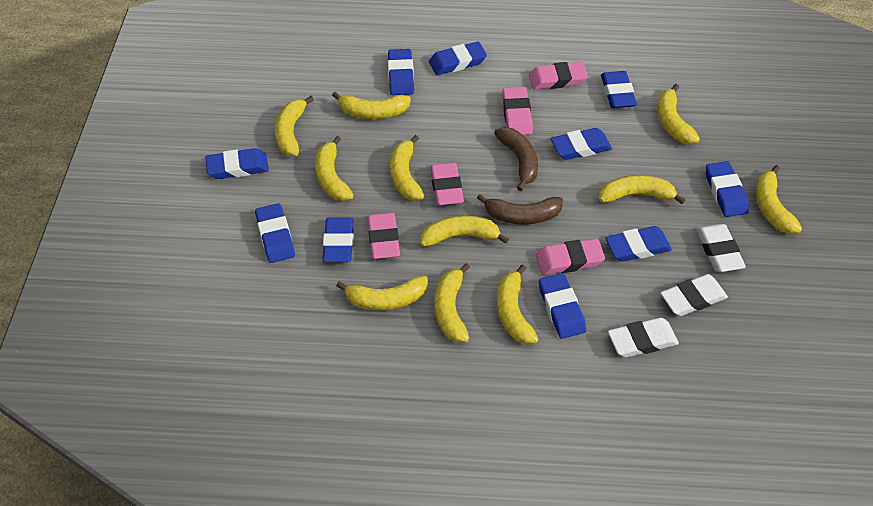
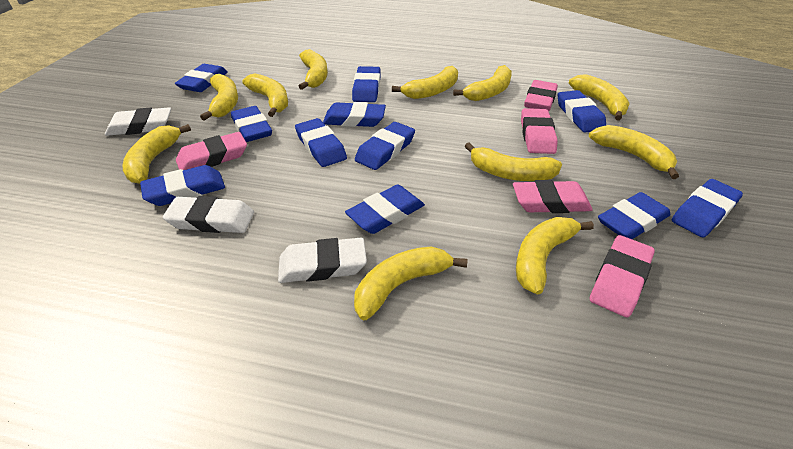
blue eraser: [205,148,269,179] [255,203,295,263] [322,217,354,262] [388,49,414,95] [429,42,487,75] [539,273,586,339] [551,128,612,160] [601,71,637,108] [606,226,672,262] [706,161,749,217] = 10 -> [140,165,225,206] [175,64,228,92] [231,106,272,142] [295,118,347,167] [323,102,386,127] [345,185,425,234] [352,66,381,102] [355,122,415,170] [558,90,606,132] [598,192,671,239] [672,179,743,237] = 11
brown banana: [477,194,563,225] [494,127,538,191] = 2 -> none = 0

